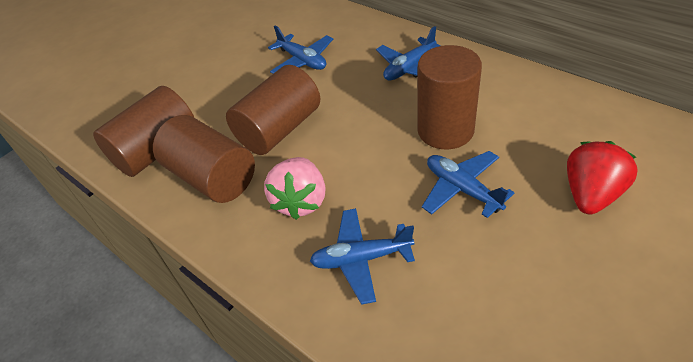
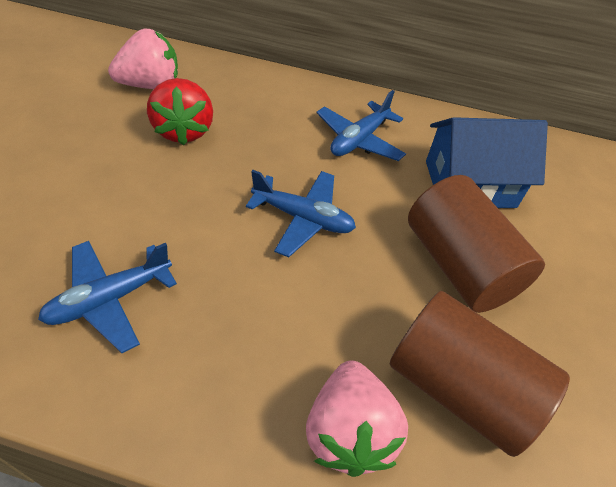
blue house: none = 0 -> [426,117,548,208] = 1
blue plane: [268,26,333,74] [310,208,415,305] [376,26,441,81] [422,151,515,218] = 4 -> [38,241,177,353] [246,170,356,257] [317,90,406,161] = 3
brown cylinder: [93,86,194,177] [153,115,255,203] [226,65,320,155] [417,45,482,150] = 4 -> [389,291,570,457] [408,175,545,313] = 2
pink strawberry: [264,157,326,220] = 1 -> [108,29,178,89] [306,360,408,477] = 2

